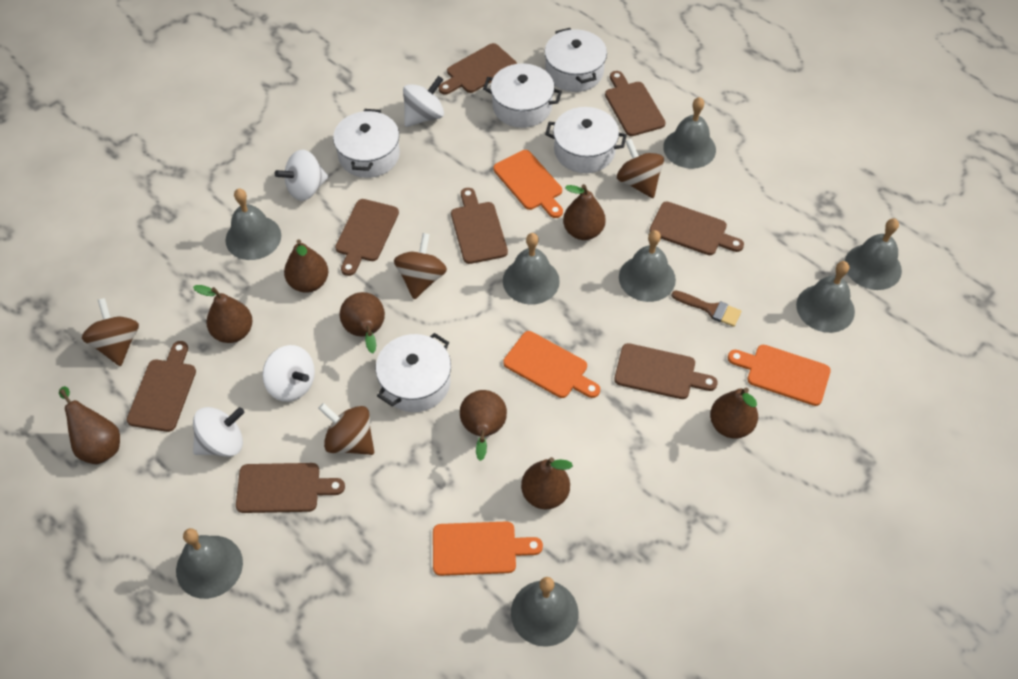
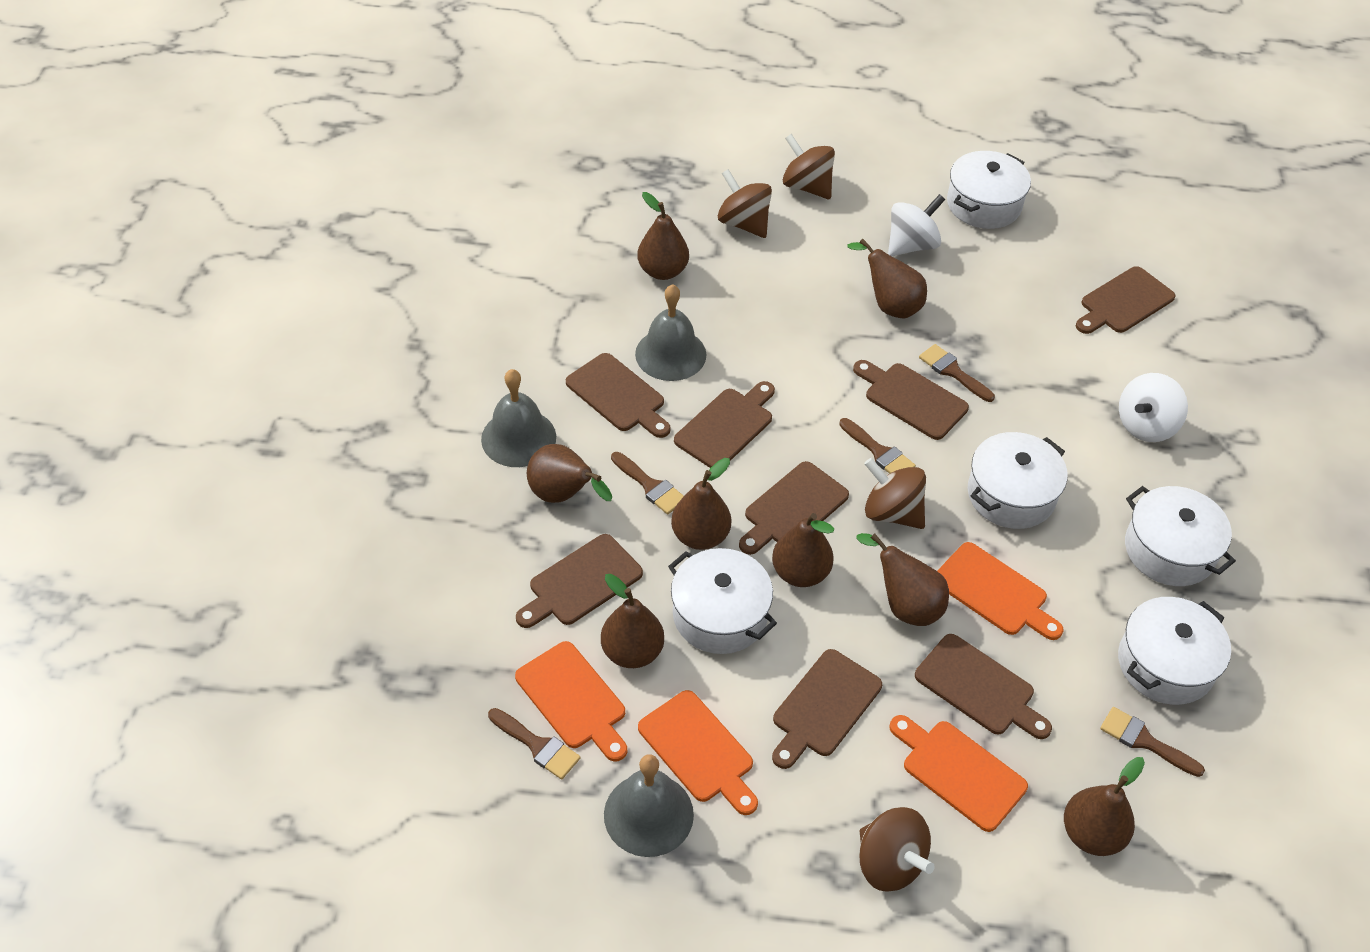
brown brush: [671,290,741,327] = 1 -> [488,708,581,780] [611,452,684,514] [839,418,916,474] [919,344,995,402] [1100,707,1205,777] = 5
grey bell: [176,528,243,599] [225,189,281,260] [503,233,560,305] [511,577,579,647] [619,230,676,302] [663,97,716,169] [796,261,855,333] [845,218,902,290] = 8 -> [481,369,556,467] [604,754,694,857] [635,284,707,381] = 3
white spinning top: [193,407,245,457] [262,345,315,402] [275,149,329,201] [403,76,444,127] = 4 -> [888,194,945,256] [1119,373,1188,442] = 2

